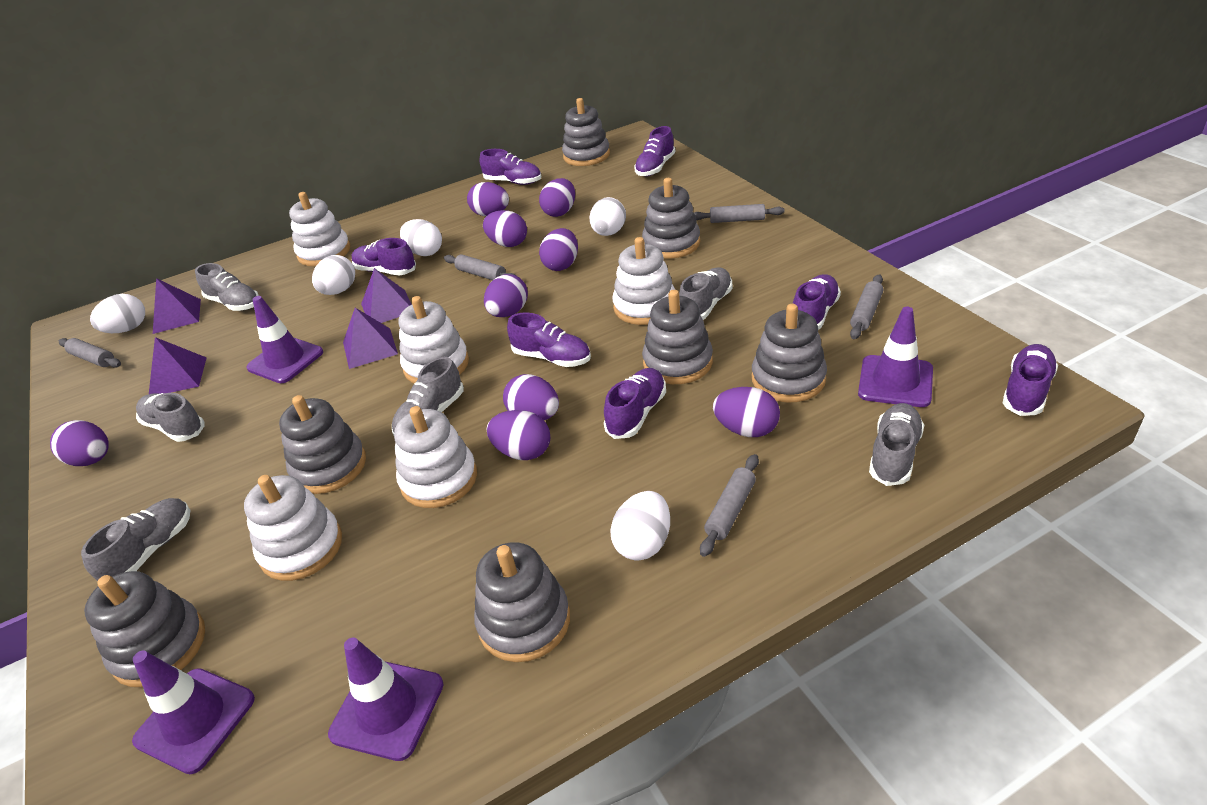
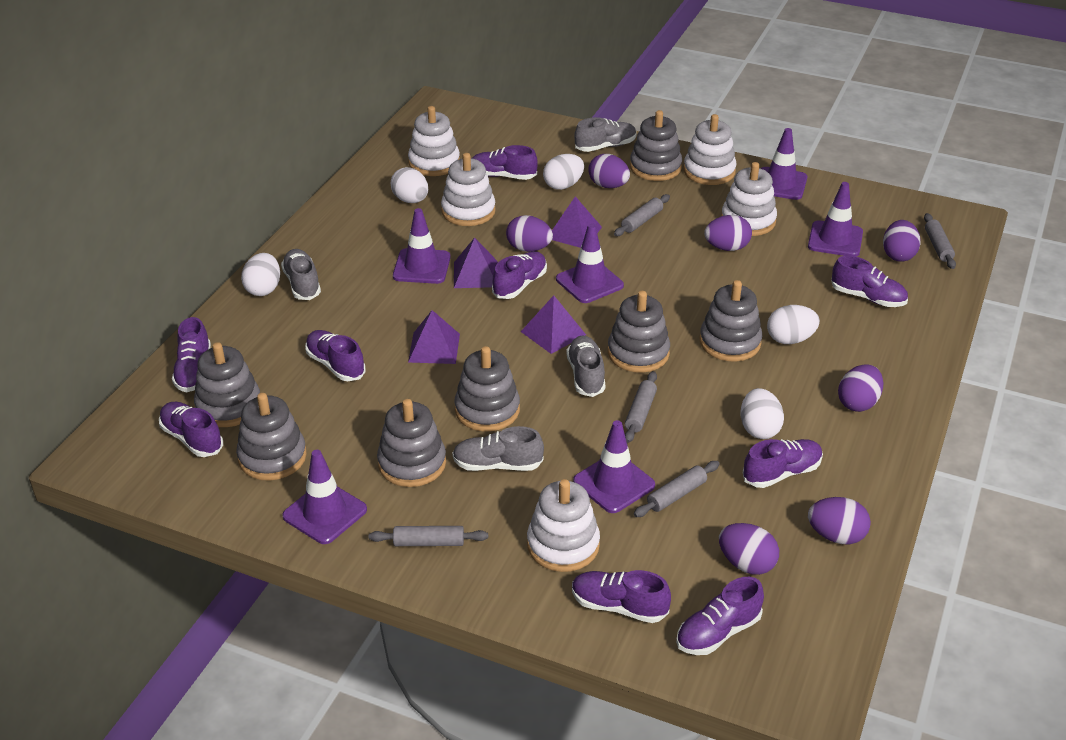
grey shoe: [81,498,190,581] [136,393,205,442] [195,263,259,311] [392,357,464,435] [679,267,732,320] [869,403,924,486] = 6 -> [281,249,321,300] [452,426,544,471] [566,336,605,397] [574,117,636,152] = 4
purple egg: [50,420,109,466] [467,182,509,216] [483,210,527,247] [484,274,528,317] [487,410,550,460] [503,374,559,420] [539,178,575,217] [539,228,578,271] [713,387,780,437] = 9 -> [506,215,553,252] [588,154,630,188] [704,215,752,251] [719,523,779,575] [808,497,871,544] [838,364,883,412] [883,220,920,262] = 7
purple shoe: [352,238,416,276] [480,149,541,185] [507,313,591,367] [604,368,666,439] [634,126,675,176] [793,274,841,330] [1003,344,1058,416] = 7 -> [159,402,223,457] [172,317,211,392] [305,330,366,381] [472,145,538,180] [492,251,547,299] [572,570,671,623] [676,577,764,655] [743,439,823,488] [831,256,908,307] = 9
purple traffic cone: [132,651,255,774] [246,296,323,383] [328,638,444,761] [858,307,933,407] = 4 -> [282,450,367,544] [393,208,451,284] [556,224,624,303] [573,420,655,513] [761,128,807,200] [808,182,863,257] = 6

